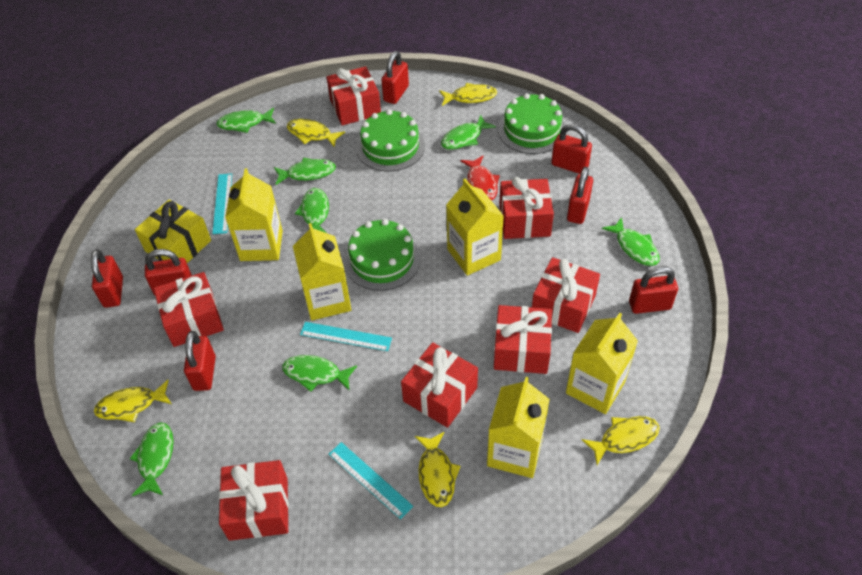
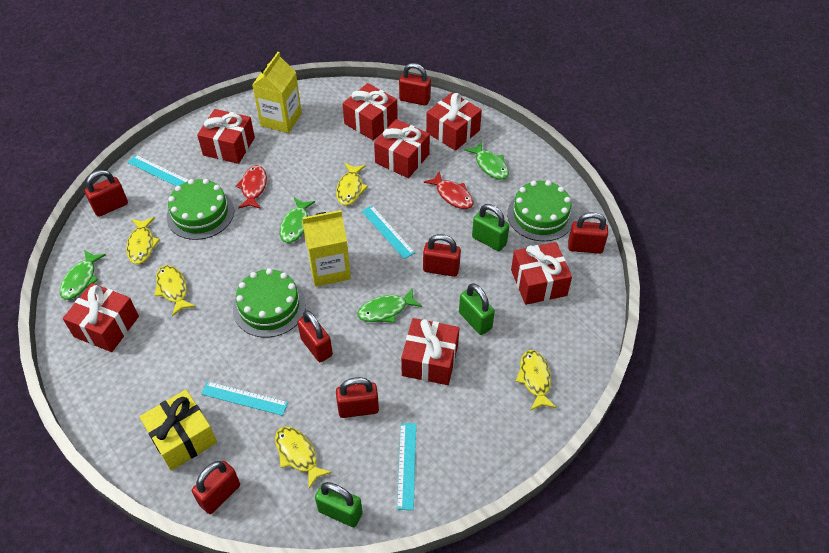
green fish: [130,422,173,496] [216,108,276,133] [274,158,336,185] [282,355,357,392] [295,188,329,233] [441,115,496,150] [602,217,660,266] = 7 -> [60,250,106,299] [279,198,315,243] [358,288,422,323] [464,141,509,180] = 4
green padlock: none = 0 -> [315,482,363,527] [459,283,495,335] [472,204,509,251] = 3
red fish: [461,156,500,200] = 1 -> [236,165,267,209] [424,171,473,209] = 2
turquoise ruler: [212,173,232,234] [300,322,392,351] [329,442,413,519] = 3 -> [127,155,189,186] [201,381,288,416] [362,206,415,259] [397,423,416,510] = 4
yellow carton: [225,168,283,261] [293,223,351,320] [446,179,504,276] [487,377,550,478] [566,313,638,414] = 5 -> [252,52,302,133] [302,210,351,287] = 2

